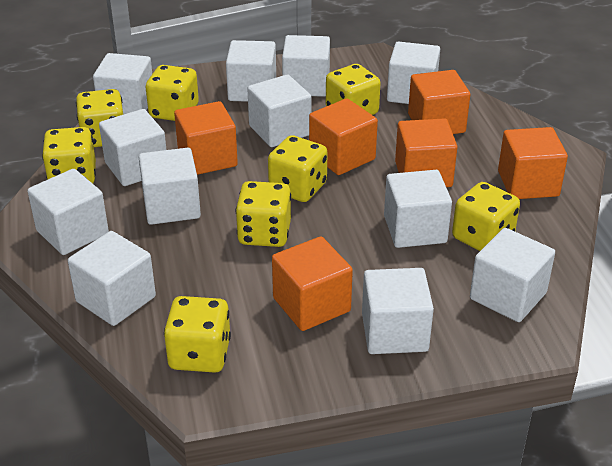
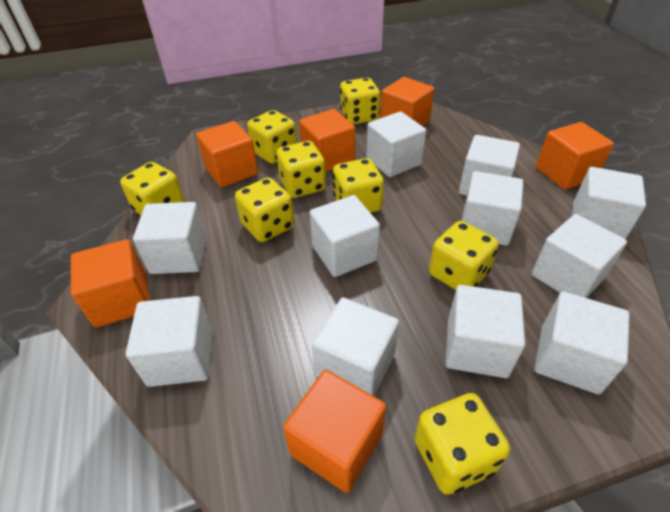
white cube: [28,169,109,255] [68,231,156,326] [93,53,152,115] [99,109,166,186] [139,148,201,225] [226,40,276,102] [247,75,311,147] [282,35,330,97] [362,268,434,354] [384,170,452,248] [387,41,440,104] [470,228,555,322] = 12 -> [126,296,213,387] [133,202,207,274] [309,195,380,277] [312,297,399,396] [366,111,426,177] [445,285,525,378] [459,135,520,196] [462,171,524,246] [532,214,627,298] [534,292,630,394] [573,167,646,239] = 11

